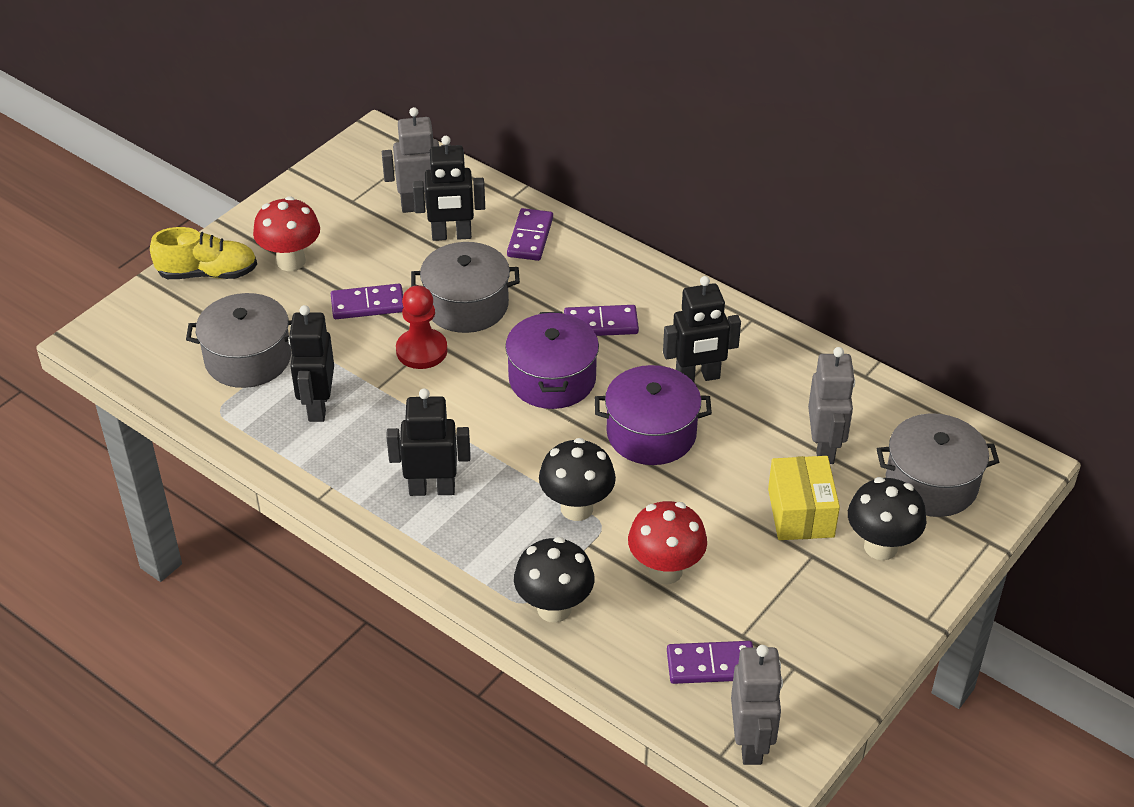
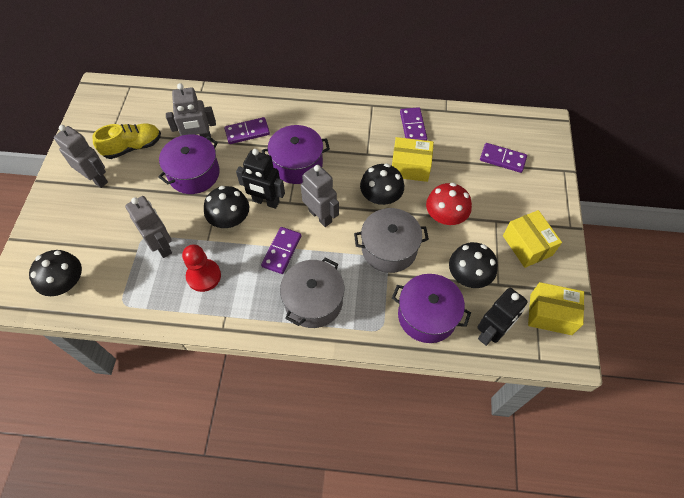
black mushroom: [514,537,594,623] [539,438,616,521] [848,477,926,560] = 3 -> [29,250,82,296] [204,186,249,232] [360,164,404,209] [449,242,498,288] = 4
black robot: [288,305,334,422] [386,388,470,496] [413,136,485,241] [663,276,741,382] = 4 -> [236,149,285,209] [478,288,528,346] = 2
grey pot: [186,293,292,388] [411,242,520,333] [877,413,999,517] = 3 -> [280,258,344,328] [354,208,429,273] = 2
grey robot: [382,107,451,213] [731,645,783,765] [808,347,855,464] = 3 -> [54,125,108,188] [125,196,172,258] [166,83,216,142] [301,165,339,227] = 4
purple pot: [505,312,599,409] [595,365,712,465] = 2 -> [158,134,220,194] [262,125,330,184] [392,274,471,343] = 3
red mushroom: [253,196,320,271] [628,501,707,584] = 2 -> [426,183,472,229] = 1
yellow box: [768,456,840,540] = 1 -> [392,137,434,182] [503,210,562,268] [528,282,584,335] = 3

